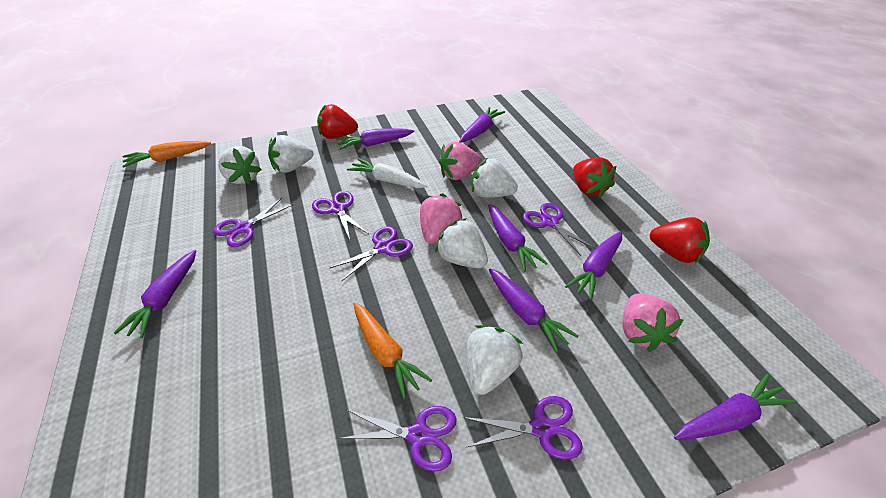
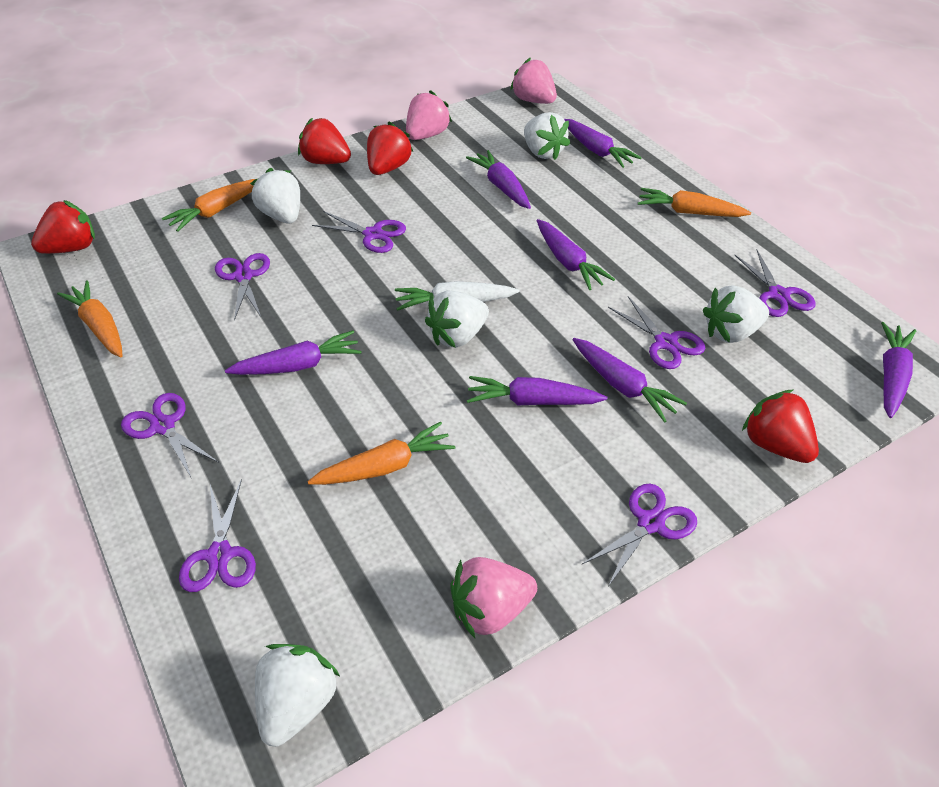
orange carrot: [122,141,211,168] [354,303,432,399] = 2 -> [57,281,123,357] [162,179,255,232] [307,422,455,485] [638,188,751,217] = 4
purple scissors: [213,198,293,247] [312,191,369,240] [330,226,413,282] [338,406,457,472] [463,396,583,460] [522,203,596,256] = 6 -> [121,393,219,479] [179,479,256,592] [215,253,270,321] [312,211,406,253] [582,484,697,586] [608,296,705,369] [735,250,816,317] = 7
red strawberry: [317,104,358,139] [573,157,616,198] [650,217,710,263] = 3 -> [31,200,95,254] [298,118,351,164] [367,122,413,175] [742,390,819,463] = 4

